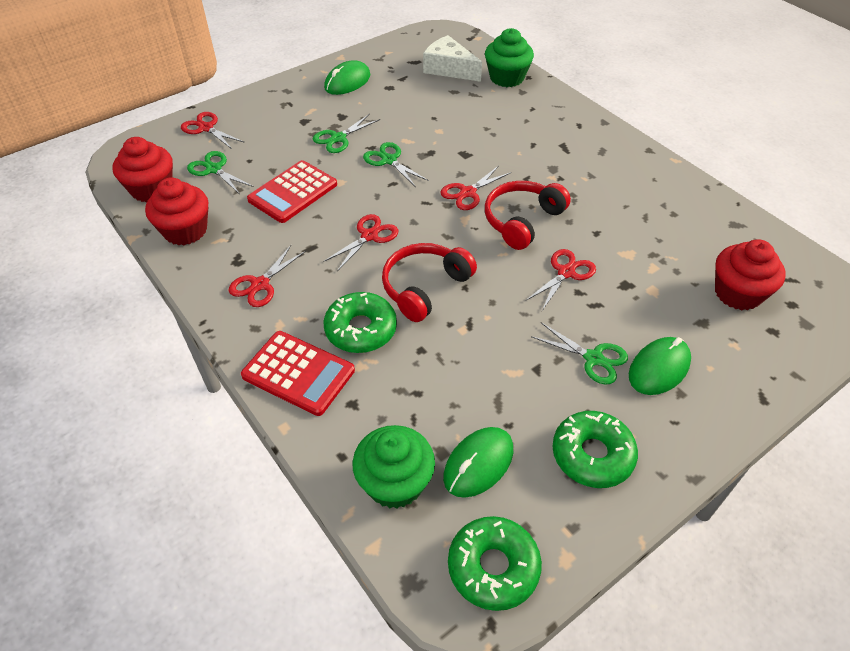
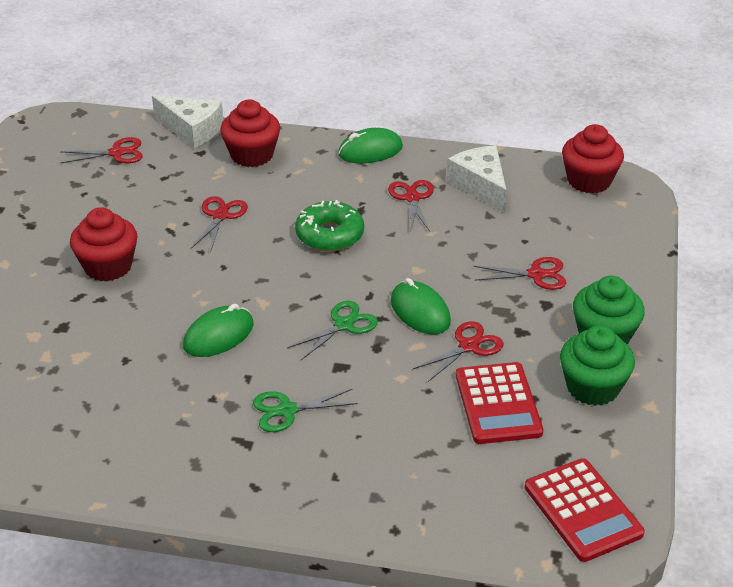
green donut: [324,292,397,353] [448,516,542,611] [553,411,638,488] = 3 -> [295,200,364,252] = 1
green scissors: [187,151,254,193] [313,114,380,153] [363,142,429,187] [531,322,628,385] = 4 -> [253,389,358,432] [287,301,378,360] = 2
red headphones: [382,243,477,322] [485,181,571,250] = 2 -> none = 0
white cheese: [423,35,482,82] = 1 -> [152,95,224,148] [447,146,507,213] = 2

